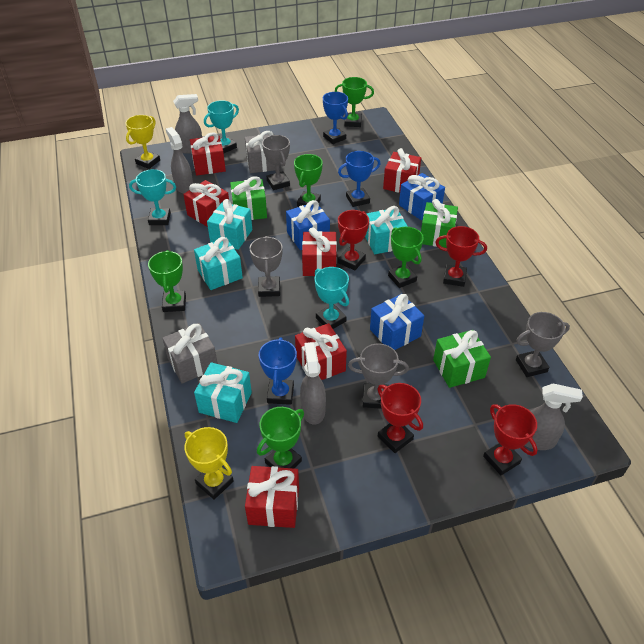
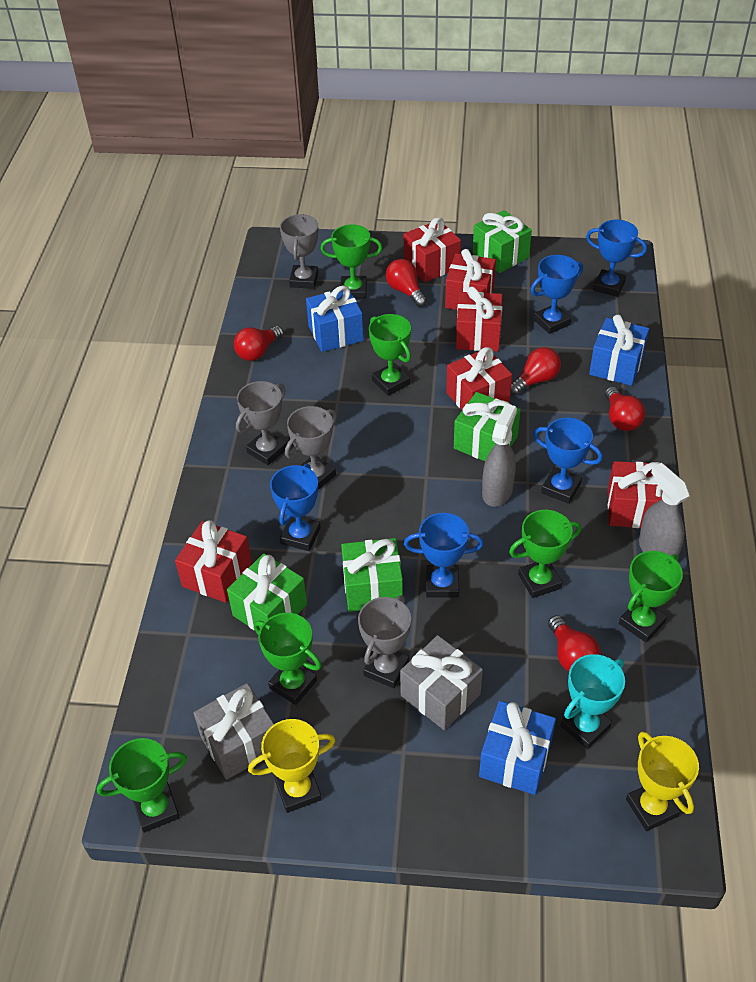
blue trophy: [259,337,297,405] [323,92,348,144] [338,151,380,207] = 3 -> [270,464,321,551] [404,513,484,598] [531,255,583,334] [533,418,603,504] [586,220,647,297] = 5
green gift: [230,176,267,220] [421,199,458,248] [433,330,491,388] = 3 -> [227,553,307,630] [341,538,403,612] [454,392,520,461] [473,210,532,273] = 4
green trophy: [148,250,186,312] [257,407,304,468] [294,154,323,207] [335,77,374,127] [388,227,424,288] = 5 -> [97,738,187,833] [254,613,321,705] [320,224,382,299] [369,314,411,396] [509,510,581,598] [619,551,683,642] = 6
grey spray bottle: [166,127,193,194] [173,94,202,154] [300,342,326,425] [525,384,583,450] = 4 -> [482,404,517,507] [639,463,689,556] = 2
red light bulb: none = 0 -> [234,326,284,361] [386,259,427,307] [511,347,561,395] [548,615,601,672] [605,387,645,431] = 5
red trophy: [338,210,369,270] [378,383,423,453] [435,226,487,287] [483,404,538,475] = 4 -> none = 0
turquoise gift: [194,237,243,290] [194,362,252,423] [207,199,252,250] [365,206,408,254] = 4 -> none = 0
turquoise trophy: [129,169,176,225] [204,100,239,153] [314,267,349,329] = 3 -> [560,654,625,749] = 1

